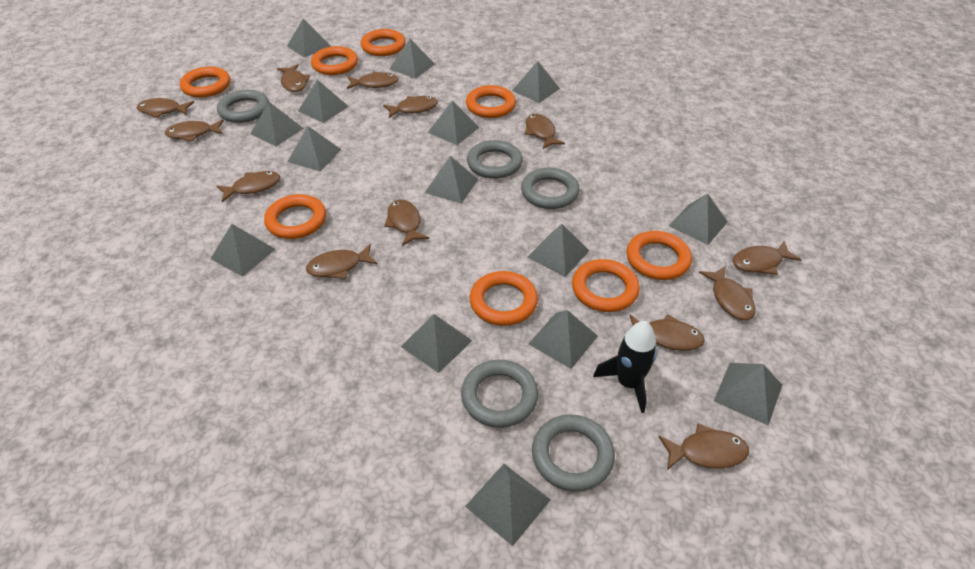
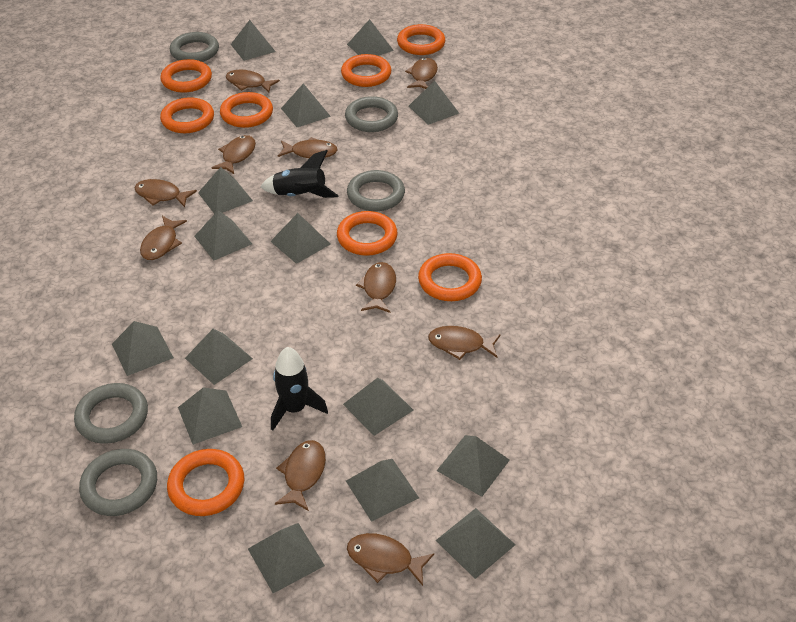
black rocket: [593,321,657,413] = 1 -> [260,150,339,198] [271,347,328,431] = 2
brown fish: [137,98,194,118] [165,119,224,142] [217,171,280,202] [277,64,310,92] [306,244,378,279] [347,71,398,89] [383,96,438,118] [384,199,429,246] [525,114,565,149] [630,314,705,351] [658,424,749,470] [699,266,755,320] [733,241,802,275] = 13 -> [135,179,197,207] [140,216,187,260] [211,135,256,174] [226,70,280,93] [275,440,326,511] [278,137,338,158] [347,533,434,586] [356,262,396,313] [405,58,438,89] [428,326,501,360] = 10

